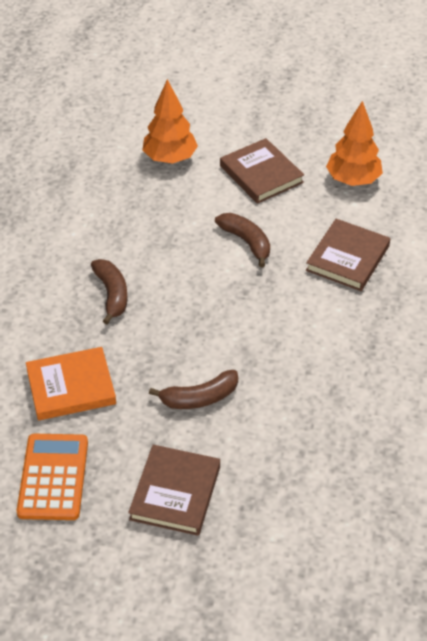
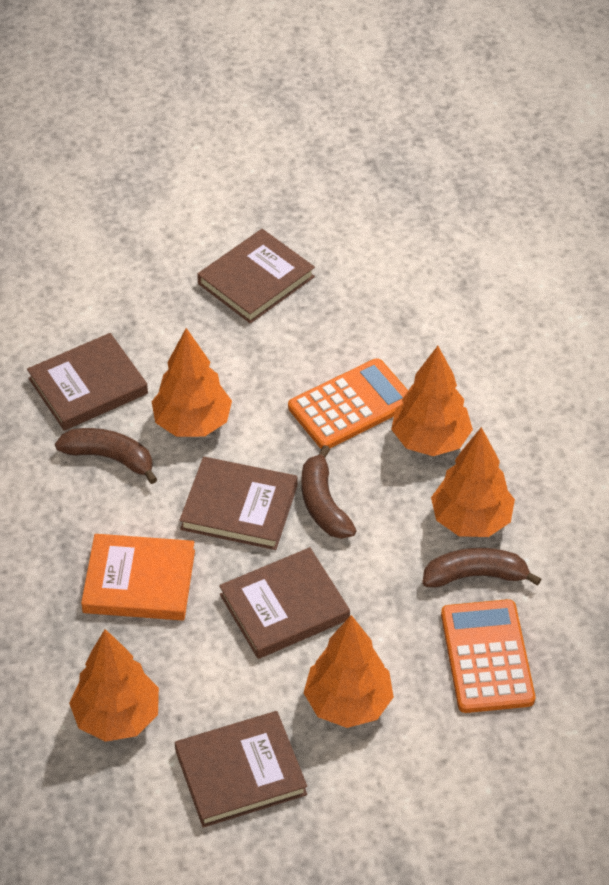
brown book: [128,445,220,536] [220,138,304,204] [306,219,390,291] = 3 -> [27,333,148,431] [175,711,307,828] [179,457,298,550] [197,229,315,324] [219,547,350,659] = 5
orange calculator: [17,434,88,520] = 1 -> [288,358,408,449] [441,599,535,713] = 2
orange tree: [142,79,198,164] [326,101,383,186] = 2 -> [69,629,159,742] [152,328,232,437] [304,615,394,728] [391,346,473,456] [431,427,515,537] = 5

